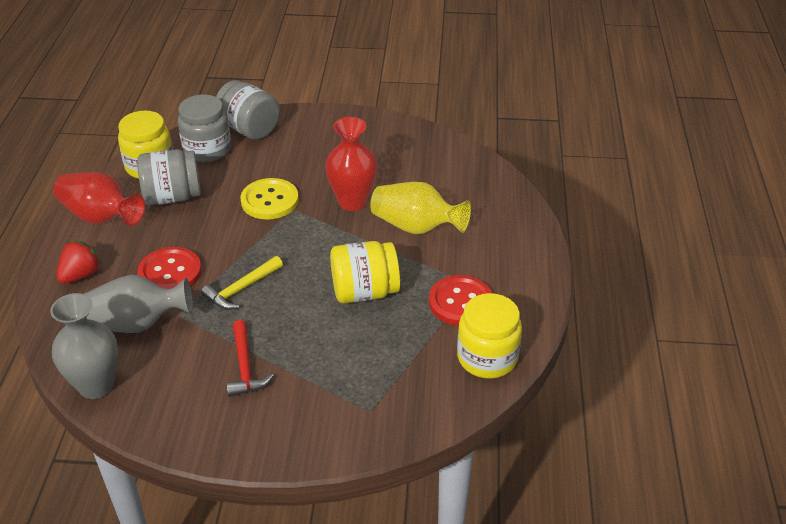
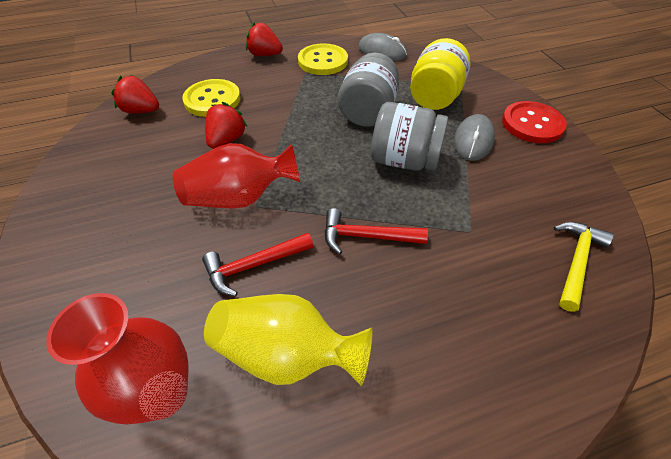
grey jar: [137,149,201,205] [178,95,231,162] [216,80,280,140] = 3 -> [338,53,399,127] [371,102,448,171] = 2
grey mouse: none = 0 -> [358,33,407,61] [454,114,495,161] = 2
grey vase: [50,293,118,399] [84,275,193,333] = 2 -> none = 0
red button: [137,247,202,289] [429,275,492,326] = 2 -> [502,101,567,143] = 1
red hammer: [227,320,274,397] = 1 -> [202,233,313,296] [324,208,428,254] = 2
red strawberry: [56,240,102,284] = 1 -> [111,75,159,114] [205,102,248,149] [246,22,283,56] = 3
yellow button: [240,178,299,220] = 1 -> [182,79,241,117] [298,43,348,75] = 2
yellow jar: [118,111,173,179] [330,241,400,304] [457,293,522,378] = 3 -> [410,38,471,110] = 1

